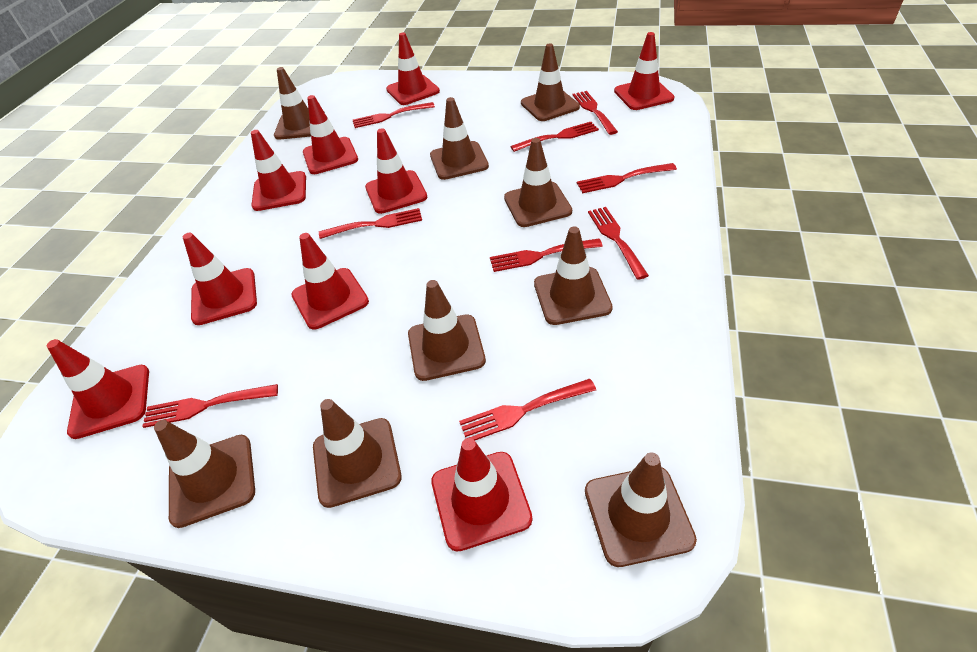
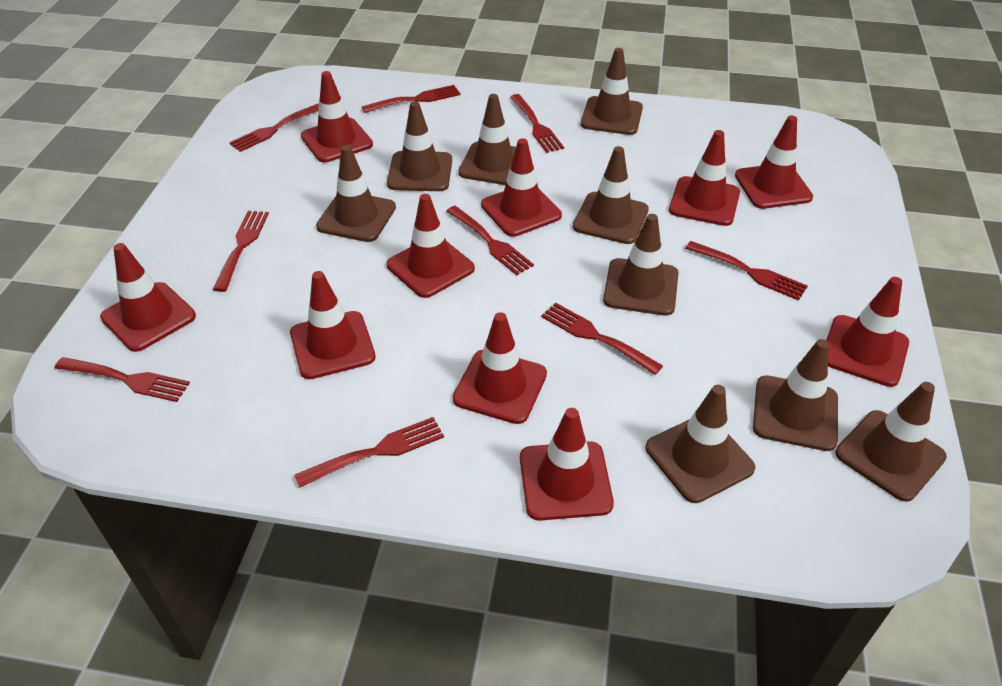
red traffic cone: [47,339,149,439] [183,233,257,325] [251,130,306,211] [291,233,369,330] [303,95,358,174] [365,128,427,214] [386,33,440,105] [431,438,532,552] [614,32,674,110] = 9 -> [100,243,196,352] [290,271,376,379] [301,71,373,163] [386,194,475,298] [453,312,547,424] [481,138,562,237] [520,408,614,521] [669,130,740,226] [735,115,813,209] [826,277,909,387] = 10

